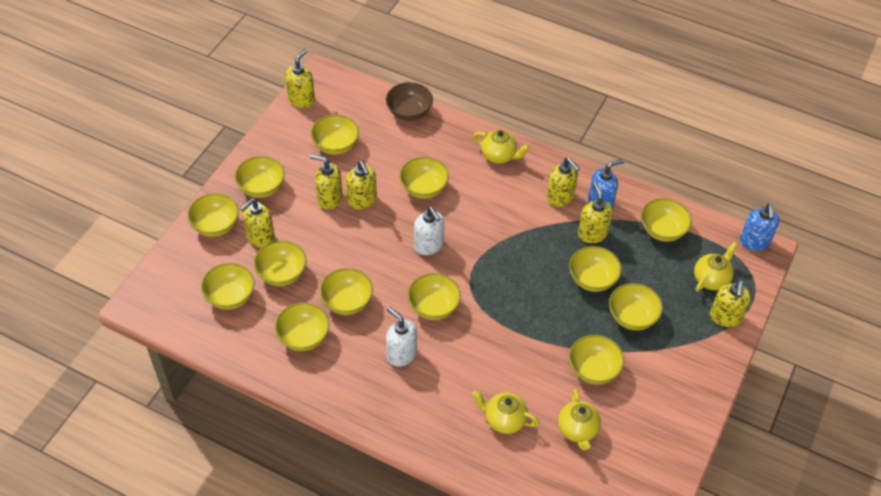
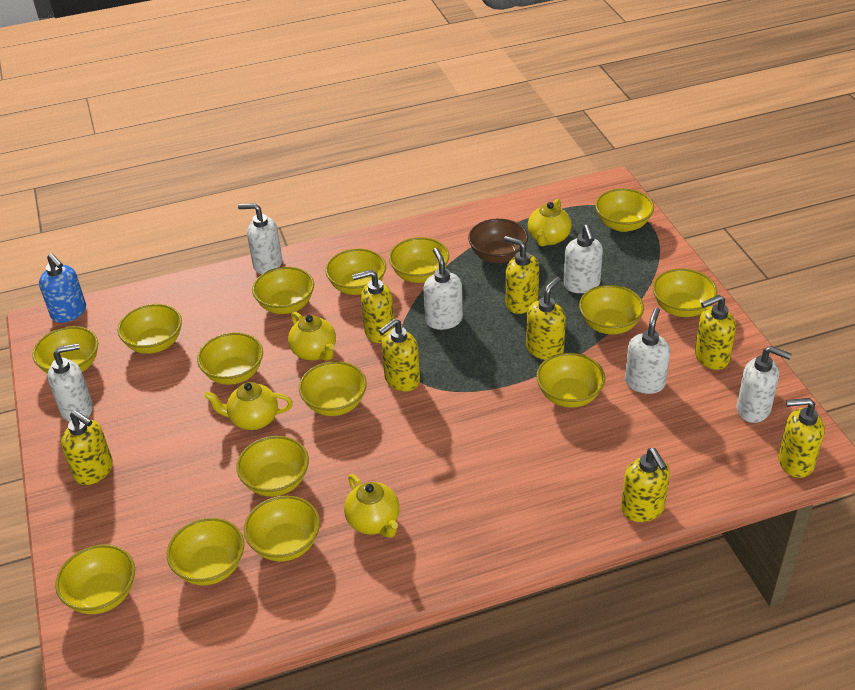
blue soap dispenser: [588,159,624,209] [740,203,779,251] = 2 -> [39,253,86,323] = 1
white soap dispenser: [386,307,417,367] [414,207,444,255] = 2 -> [47,343,93,422] [238,203,282,274] [423,248,463,330] [563,224,603,293] [625,308,670,394] [736,346,792,423] = 6
yellow bowl: [187,193,239,237] [201,263,255,310] [234,156,285,198] [253,240,306,286] [275,303,330,351] [311,115,359,155] [319,268,373,315] [399,157,449,199] [407,273,461,320] [569,246,622,292] [569,335,624,384] [609,283,663,330] [641,198,692,242] = 13 -> [32,326,98,374] [55,545,135,614] [118,304,182,354] [167,518,244,585] [197,332,263,385] [236,436,309,497] [244,496,320,562] [252,267,314,314] [299,361,367,416] [325,249,386,295] [389,237,449,283] [536,353,605,408] [579,285,644,334] [595,188,654,232] [653,269,717,317] = 15
yellow soap dispenser: [240,198,275,248] [285,49,315,108] [310,154,343,209] [346,161,377,209] [547,157,580,207] [578,182,613,243] [710,280,751,327] = 7 -> [61,410,113,485] [352,270,395,343] [379,319,420,391] [504,236,539,314] [526,277,566,360] [621,448,670,522] [695,295,736,370] [778,398,825,478] = 8

